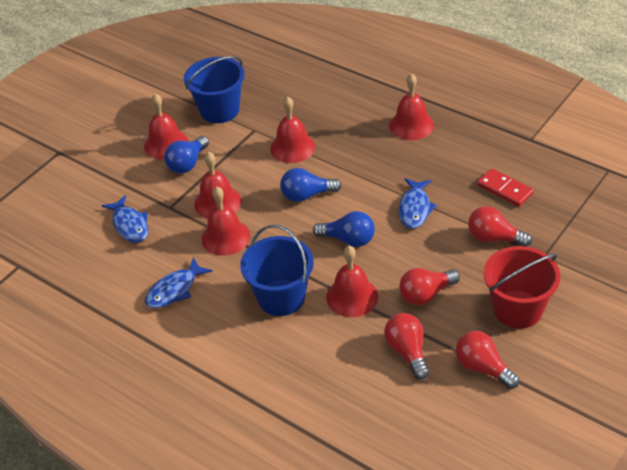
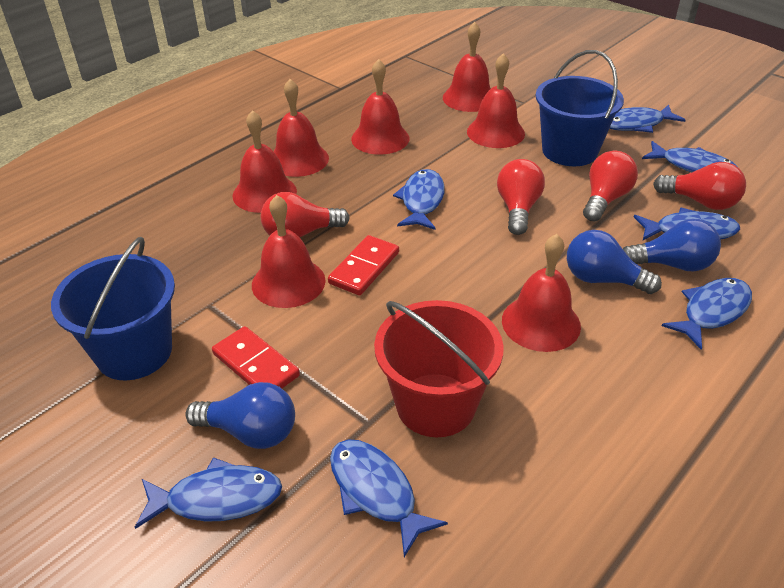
blue fish: [102,195,148,243] [145,257,213,308] [399,178,437,229] = 3 -> [135,457,282,529] [330,440,448,557] [393,169,445,230] [609,104,686,133] [634,208,740,240] [642,141,738,172] [662,278,752,350] = 7
red bell: [144,94,188,159] [194,151,241,219] [201,186,250,256] [270,96,315,163] [326,246,378,317] [389,74,434,140] = 6 -> [233,110,297,213] [252,195,326,308] [273,79,329,177] [351,59,410,155] [443,22,491,112] [467,53,525,148] [502,234,581,352] = 7
red domino: [477,168,534,207] = 1 -> [212,326,300,388] [328,235,399,295] = 2

